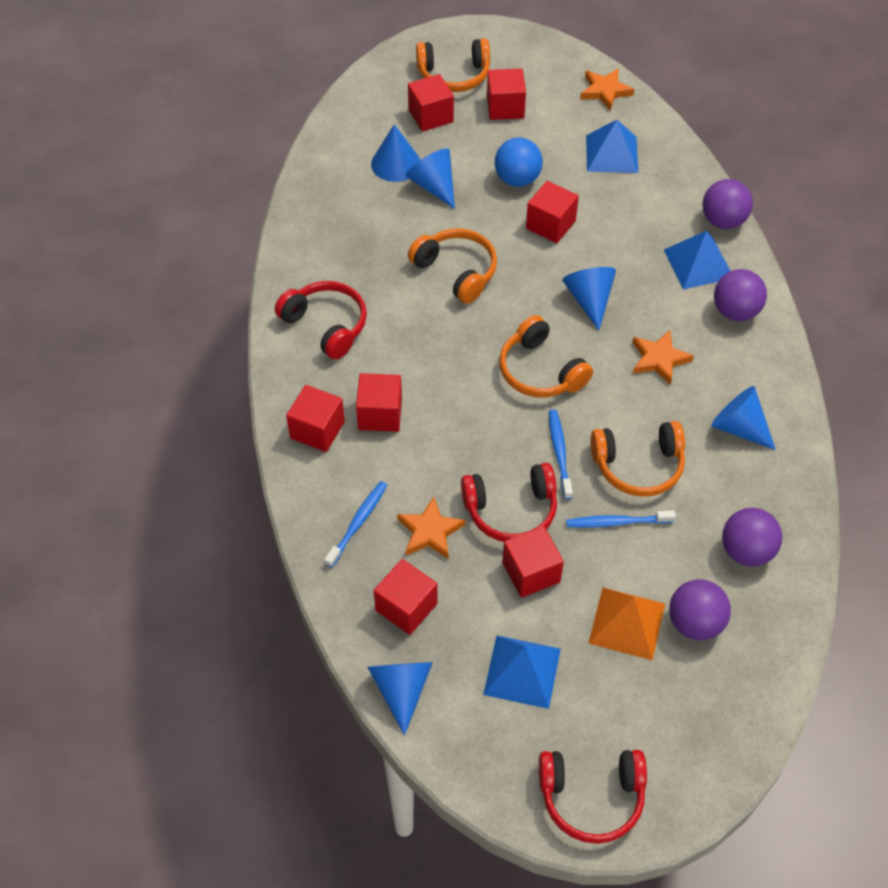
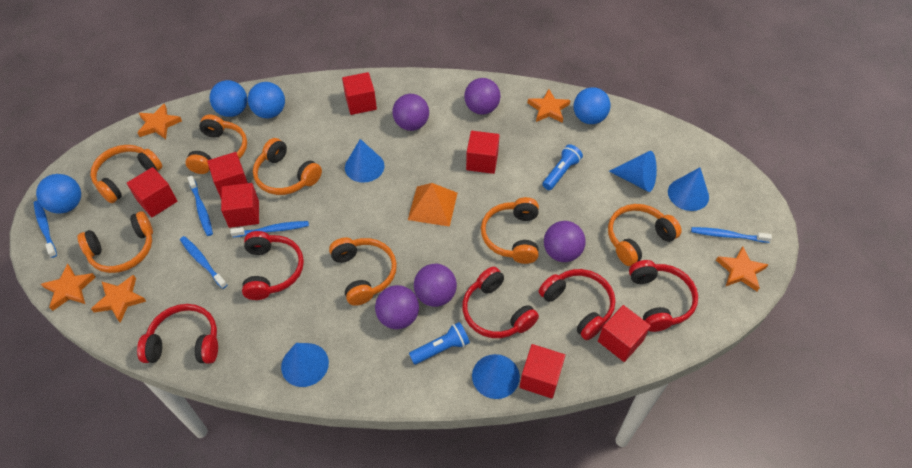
blue ball: [495,138,543,187] = 1 -> [36,174,81,214] [209,80,247,117] [248,82,285,119] [573,87,610,124] = 4
blue flashlight: none = 0 -> [409,322,470,364] [542,144,583,190] = 2
blue pyramid: [483,636,561,709] [586,120,638,173] [664,230,730,289] = 3 -> none = 0
blue toothbrush: [324,481,387,568] [549,410,573,499] [566,510,676,528] = 3 -> [34,200,57,258] [180,236,227,289] [187,176,213,236] [230,221,309,237] [691,227,772,243] = 5
orange headphones: [408,228,497,304] [416,38,490,92] [499,315,593,398] [590,421,685,496] = 4 -> [77,211,153,273] [90,145,163,203] [185,114,247,174] [253,138,322,195] [329,237,397,306] [481,197,539,264] [608,204,682,266] = 7
orange star: [397,496,465,559] [580,68,635,111] [632,330,694,385] = 3 -> [41,263,96,311] [91,275,146,323] [138,103,182,139] [528,89,571,123] [716,246,768,291] = 5
purple ball: [669,580,731,640] [702,179,753,229] [714,269,767,321] [722,508,782,566] = 4 -> [375,285,419,329] [393,94,429,131] [414,264,457,307] [464,78,500,115] [544,221,586,262] = 5
red headphones: [275,281,367,360] [461,463,557,542] [539,750,647,844] = 3 -> [137,304,218,364] [242,231,304,300] [462,267,539,338] [539,269,615,340] [629,260,698,332] = 5

